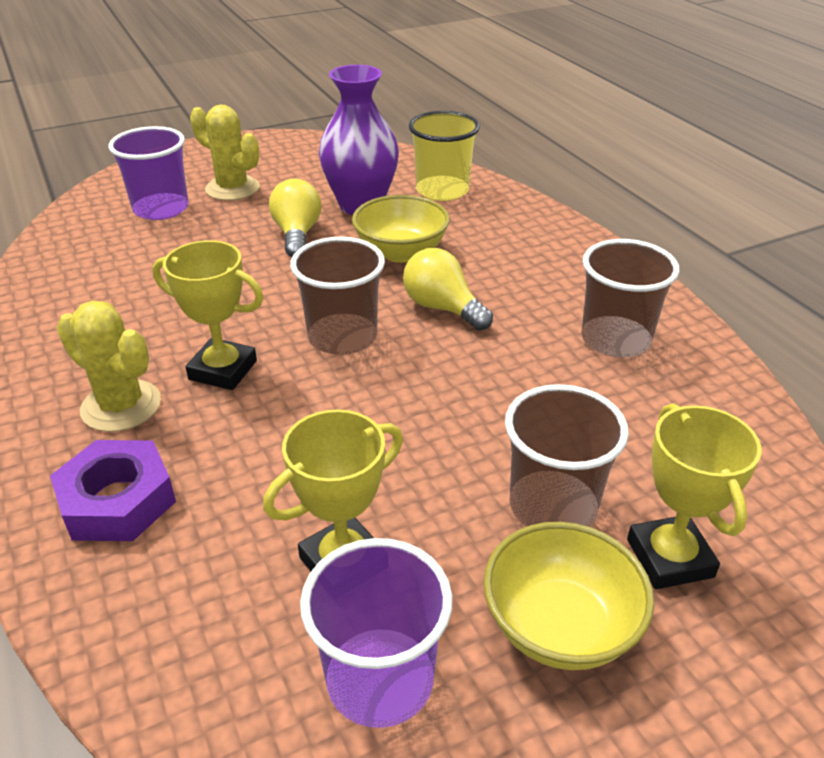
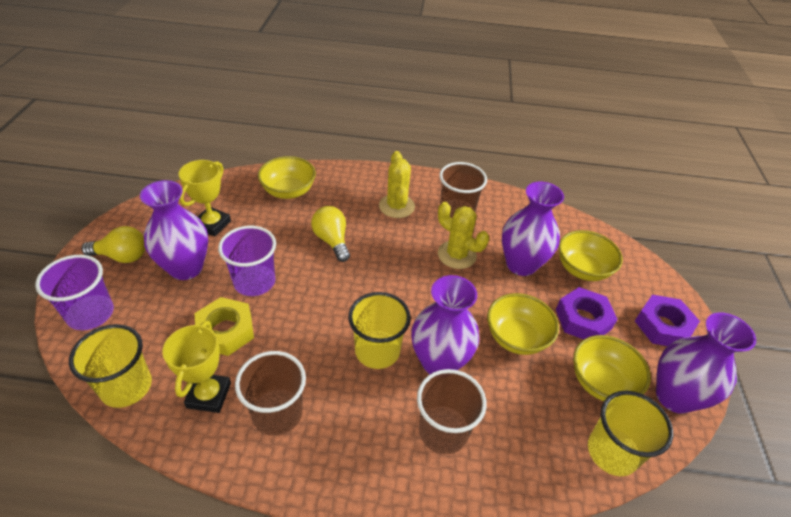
purple nut: [50,440,176,541] = 1 -> [556,287,618,339] [635,295,700,346] = 2
purple vase: [319,65,399,215] = 1 -> [140,180,208,280] [411,275,479,374] [502,182,564,276] [656,312,756,414] = 4
yellow bowl: [352,195,450,263] [483,522,654,670] = 2 -> [258,156,316,199] [487,293,559,355] [559,230,623,281] [573,335,651,401] = 4
yellow cup: [409,111,480,201] = 1 -> [69,324,152,408] [348,292,411,369] [588,391,673,476] = 3
yellow nut: none = 0 -> [194,297,254,356] = 1
yellow trophy: [152,240,263,390] [263,409,403,571] [627,403,762,589] = 3 -> [162,321,231,413] [178,160,231,236] = 2

